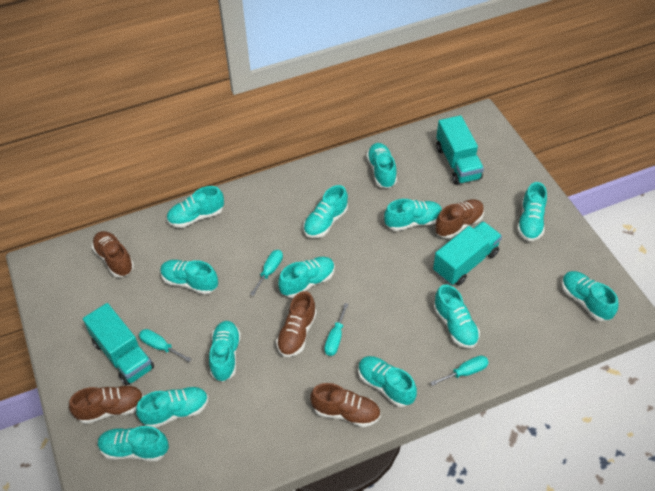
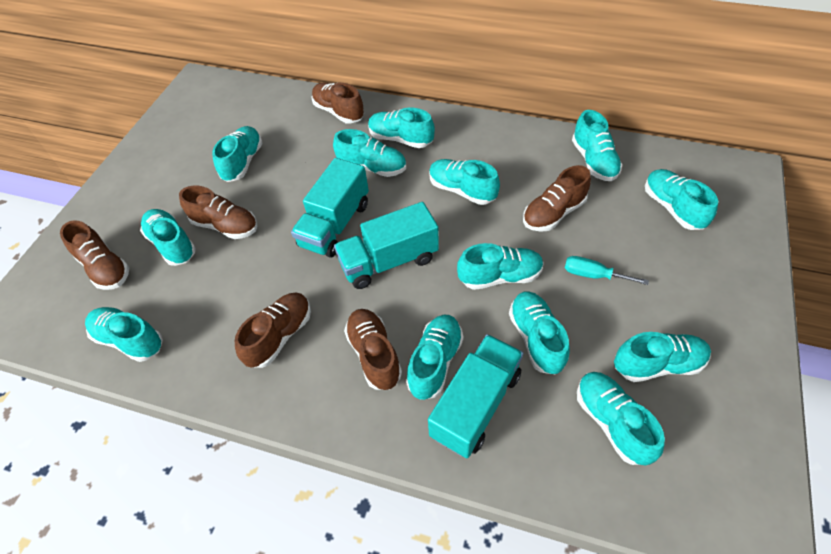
brown shoe: [69,385,144,424] [92,231,134,277] [276,291,317,357] [311,383,381,427] [435,199,484,239] = 5 -> [60,220,129,290] [179,186,257,239] [235,293,311,368] [312,83,364,124] [344,309,402,390] [523,165,591,232] = 6
turquoise screwdriver: [139,329,191,362] [250,250,283,296] [324,303,348,356] [430,355,489,386] = 4 -> [565,256,649,285] = 1

